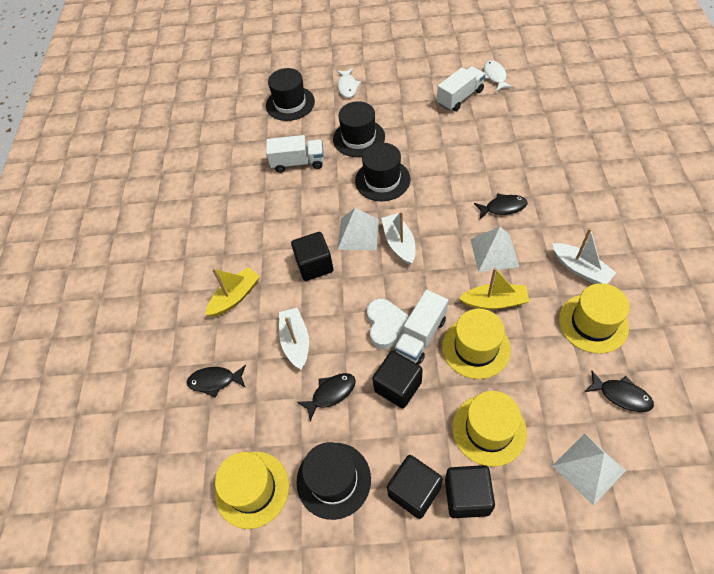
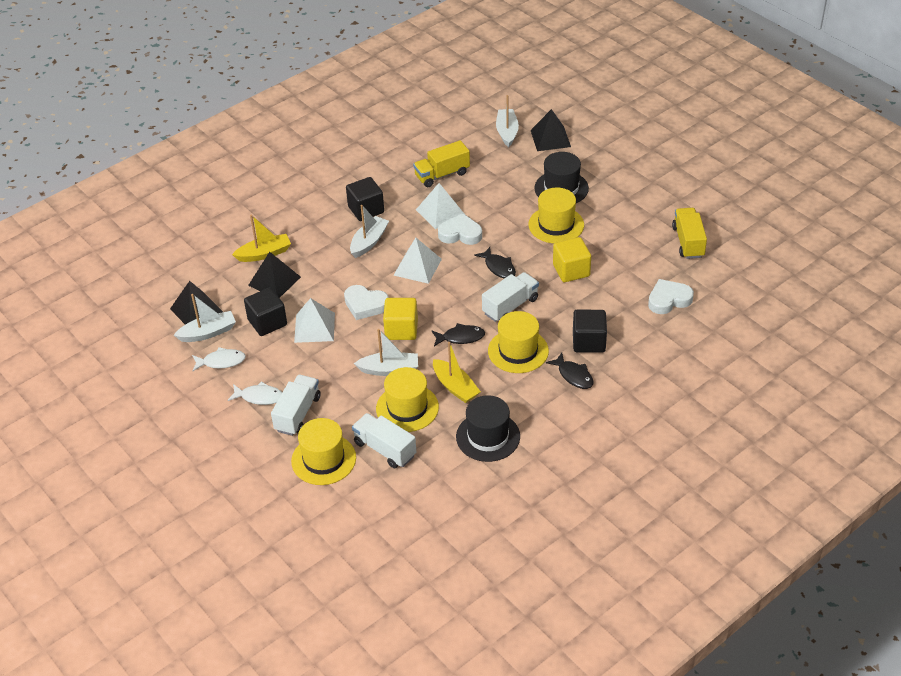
black cube: [291,232,333,281] [372,351,423,409] [387,455,443,519] [445,465,495,518] = 4 -> [244,288,287,336] [346,177,384,221] [573,310,607,353] = 3
black fish: [187,365,246,398] [297,373,356,421] [474,193,528,219] [585,371,654,412] = 4 -> [432,323,485,346] [474,247,516,279] [546,353,594,389] = 3
black hat: [266,68,315,121] [296,442,371,520] [333,101,385,157] [355,143,411,201] = 4 -> [456,395,520,462] [534,152,589,203] = 2
black pyramid: none = 0 -> [170,281,223,325] [248,252,301,298] [531,109,571,151] = 3
white boat: [279,308,309,369] [381,211,415,265] [552,228,616,284] = 3 -> [174,294,236,342] [350,205,389,258] [354,329,418,376] [496,95,519,147] = 4
white heart: [367,299,409,349] = 1 -> [344,285,389,320] [438,213,482,245] [648,279,694,314] = 3
yellow cube: none = 0 -> [383,298,418,340] [553,237,591,282] = 2
yellow truck: none = 0 -> [413,140,470,187] [672,208,707,259] = 2

